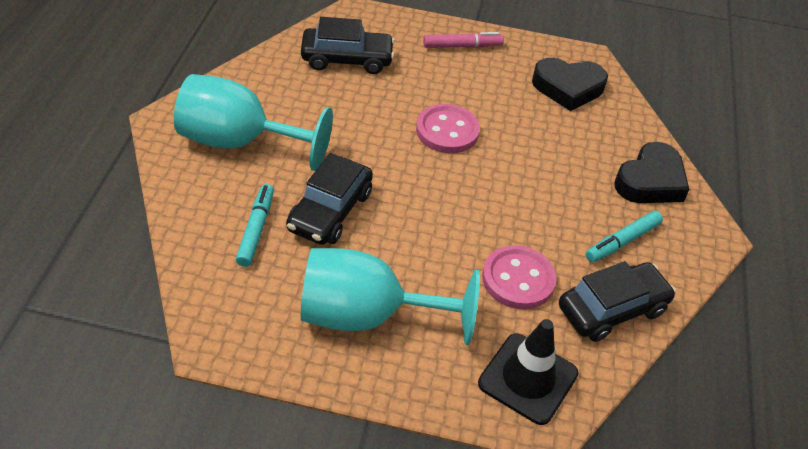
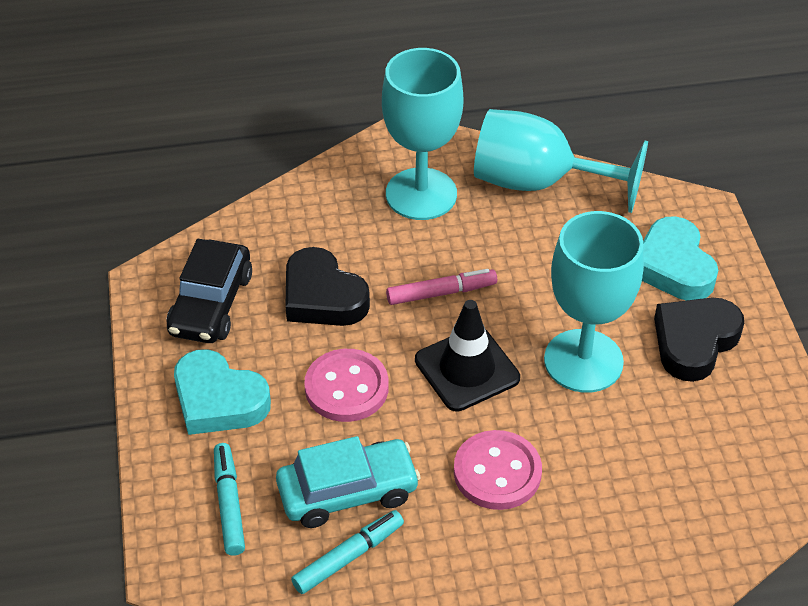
black car: [286,153,373,245] [301,17,395,74] [559,261,676,342] = 3 -> [166,239,252,343] = 1
turquoise car: none = 0 -> [276,436,420,528] = 1
turquoise goblet: [174,74,333,171] [301,248,480,345] = 2 -> [382,48,463,220] [474,109,648,213] [544,211,644,393] = 3
turquoise heart: none = 0 -> [174,349,271,435] [642,216,718,301] = 2

